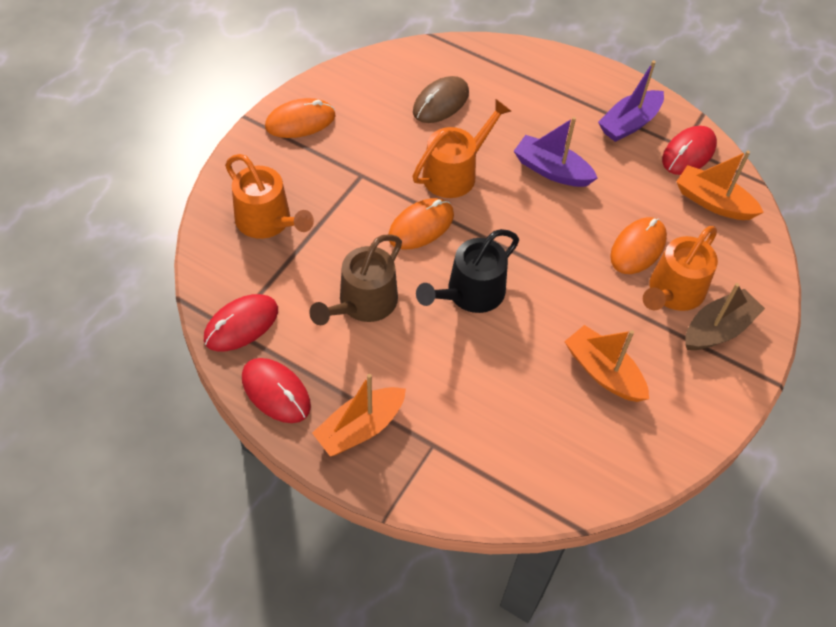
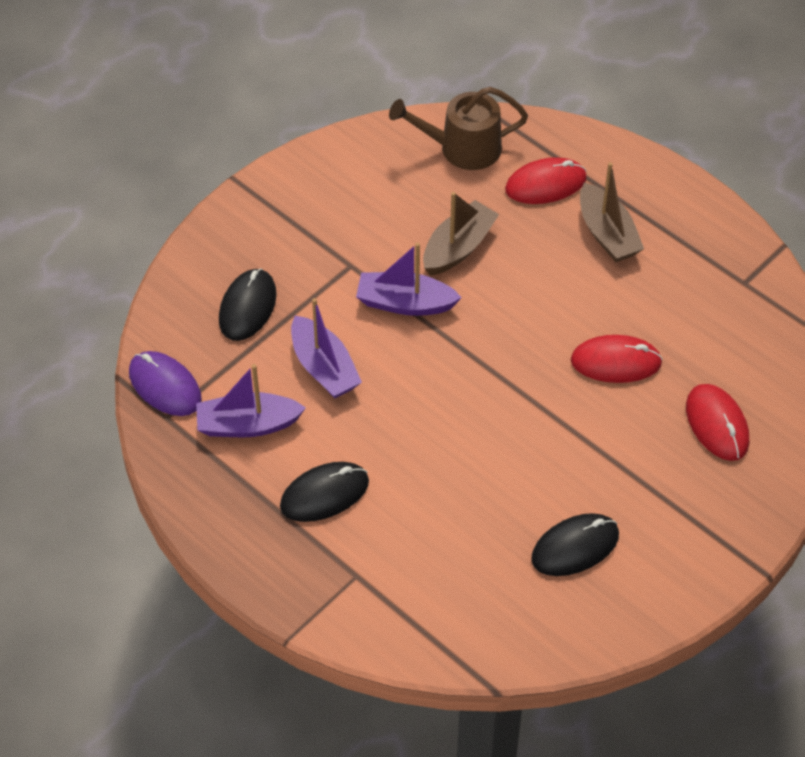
black mouse: none = 0 -> [219,268,277,341] [280,462,369,522] [531,513,619,576] = 3
black watering can: [416,229,519,313] = 1 -> none = 0
brown boat: [685,283,765,350] = 1 -> [423,192,499,276] [580,162,644,262] = 2
brown mouse: [413,76,469,123] = 1 -> none = 0
orange boat: [312,374,406,457] [564,325,649,402] [676,151,764,220] = 3 -> none = 0
orange mouse: [265,98,335,138] [388,198,454,249] [610,217,667,274] = 3 -> none = 0
orange watering can: [225,154,314,239] [413,99,511,198] [643,226,718,311] = 3 -> none = 0
purple boat: [514,117,598,187] [598,60,664,142] = 2 -> [196,364,306,437] [291,298,362,398] [356,243,462,316] = 3
purple mouse: none = 0 -> [129,351,202,416] = 1

